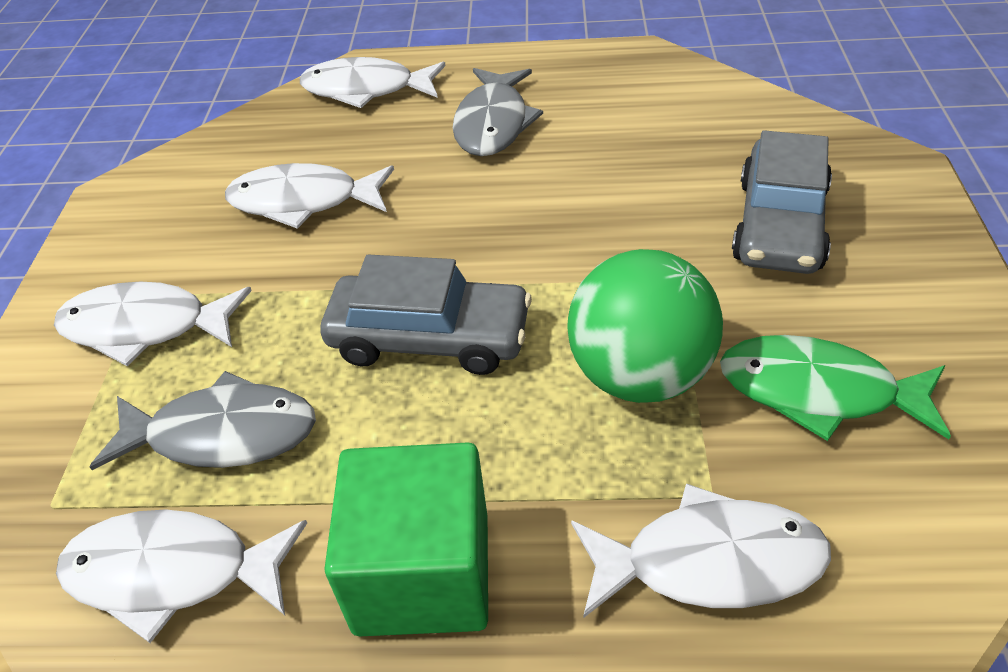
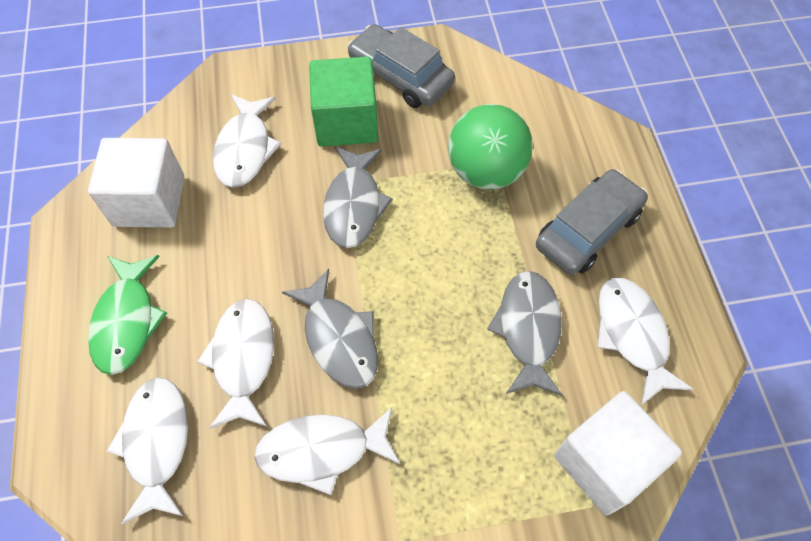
grey fish: [90,371,316,470] [453,68,543,156] = 2 -> [282,269,378,389] [323,147,393,248] [487,271,563,396] = 3
white cube: none = 0 -> [88,138,184,228] [554,391,682,516] = 2

